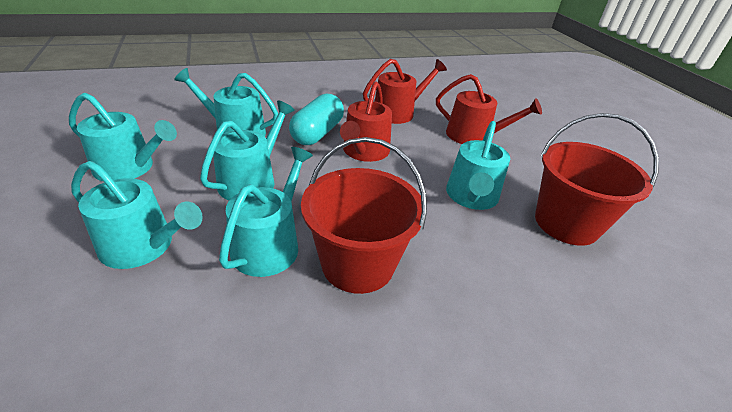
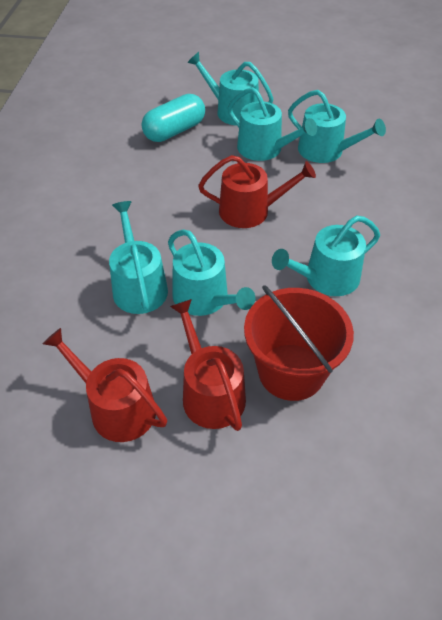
red bucket: [301,137,427,294] [535,113,659,246] = 2 -> [244,285,354,401] = 1

